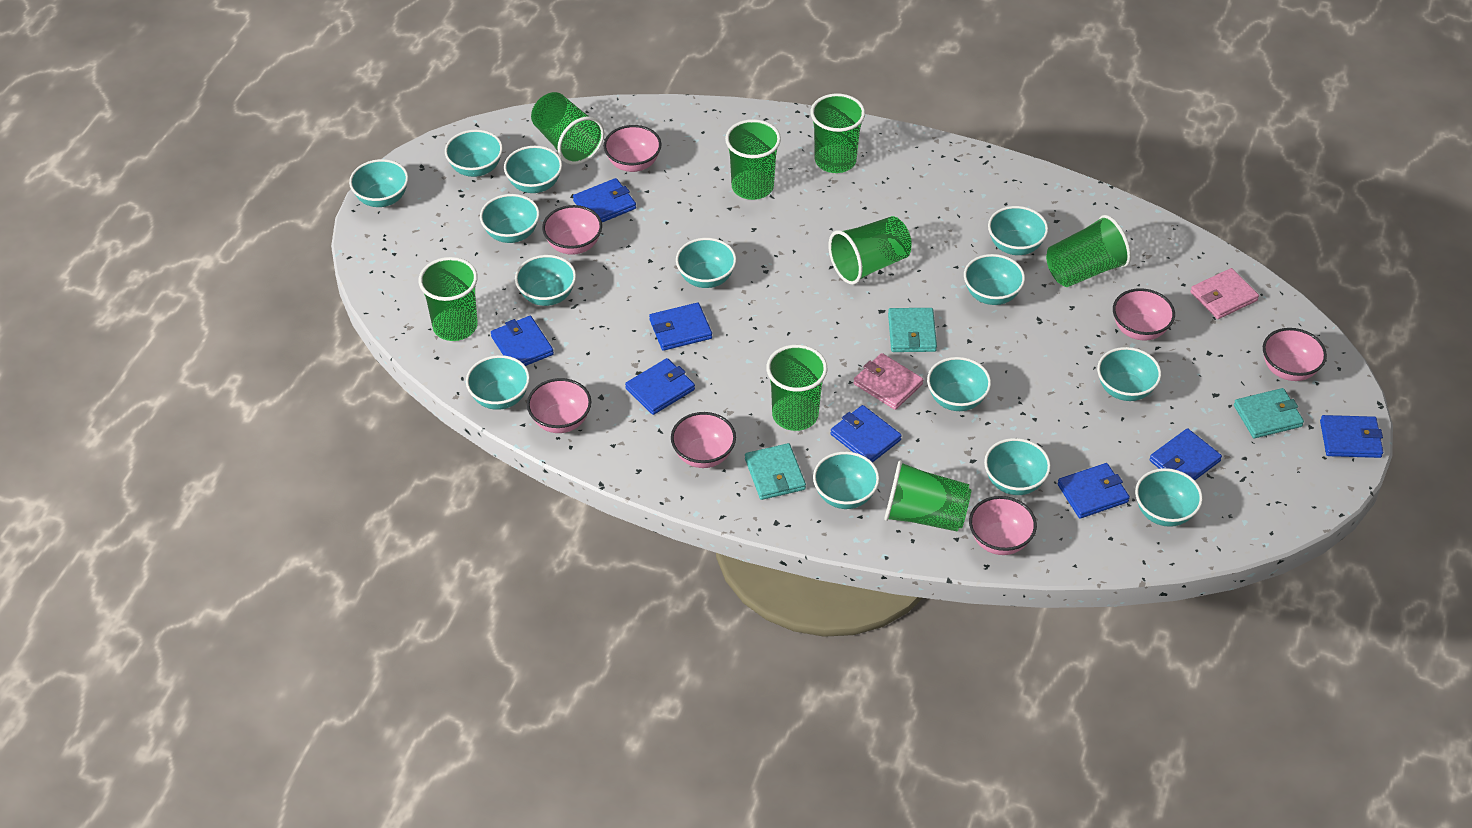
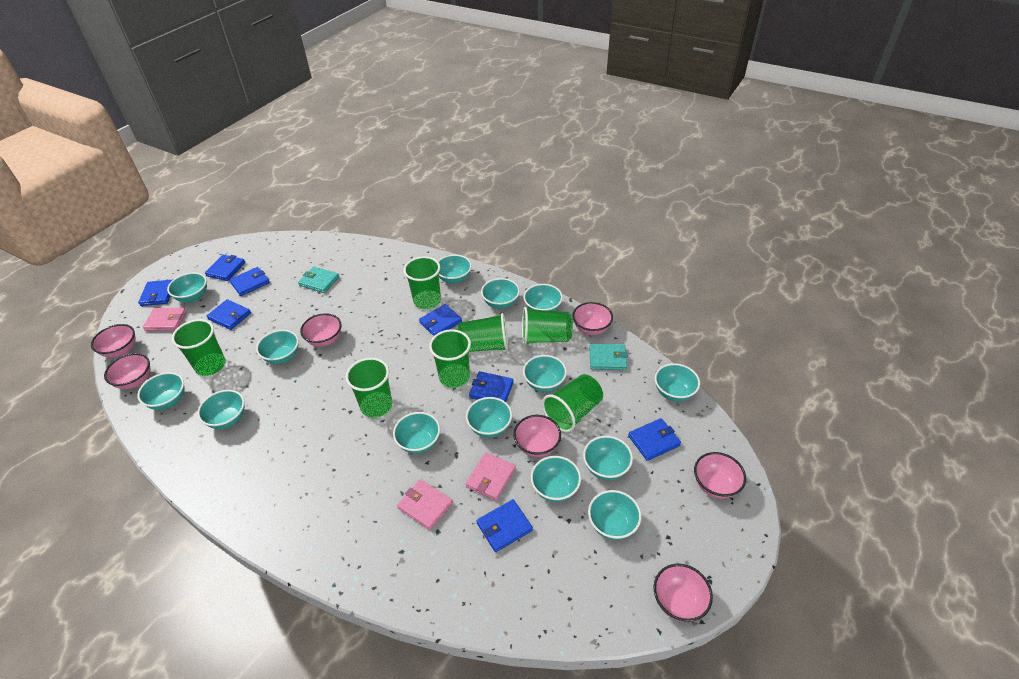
green cup: [419,257,478,341] [531,92,604,165] [725,119,781,200] [766,345,827,431] [810,93,865,173] [828,216,912,285] [884,460,972,532] [1046,215,1131,287] = 8 -> [172,319,226,376] [346,358,392,418] [403,256,441,309] [429,329,471,388] [457,313,508,352] [522,307,573,345] [542,374,603,432] = 7
pink wallet: [854,353,923,410] [1190,268,1259,319] = 2 -> [143,308,187,331] [397,479,453,530] [466,453,516,501] = 3
turquoise wallet: [745,443,806,500] [888,308,937,352] [1234,388,1304,438] = 3 -> [298,267,339,293] [589,344,628,370] = 2

